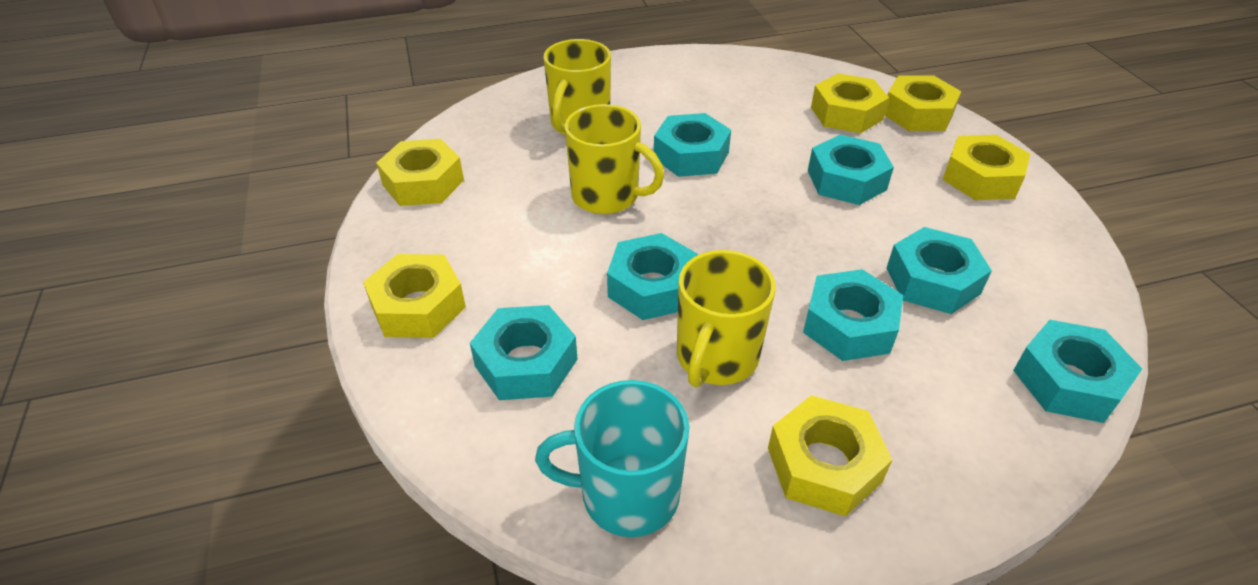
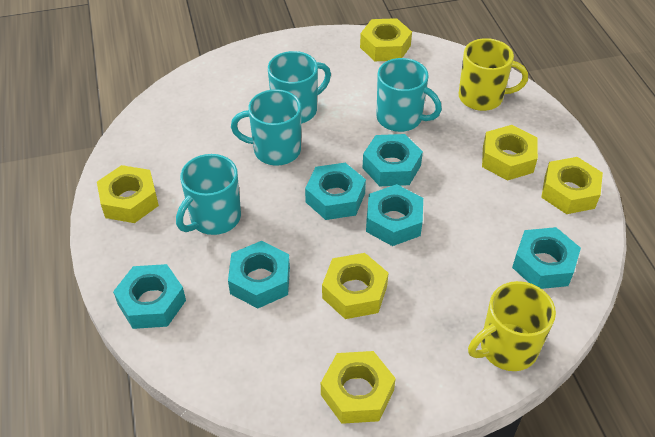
turquoise mug: [535,380,689,537] = 1 -> [176,154,241,235] [231,89,301,166] [268,51,331,124] [376,58,442,132] = 4
turquoise nut: [470,305,577,400] [607,233,698,320] [654,113,731,177] [803,269,903,361] [808,135,894,205] [887,227,992,314] [1013,320,1142,423] = 7 -> [113,264,186,329] [228,241,290,309] [305,163,366,220] [363,134,423,186] [366,184,423,246] [512,227,581,289] = 6
yellow mug: [543,39,611,135] [564,104,664,214] [677,250,776,388] = 3 -> [459,38,528,111] [468,281,556,371] = 2

